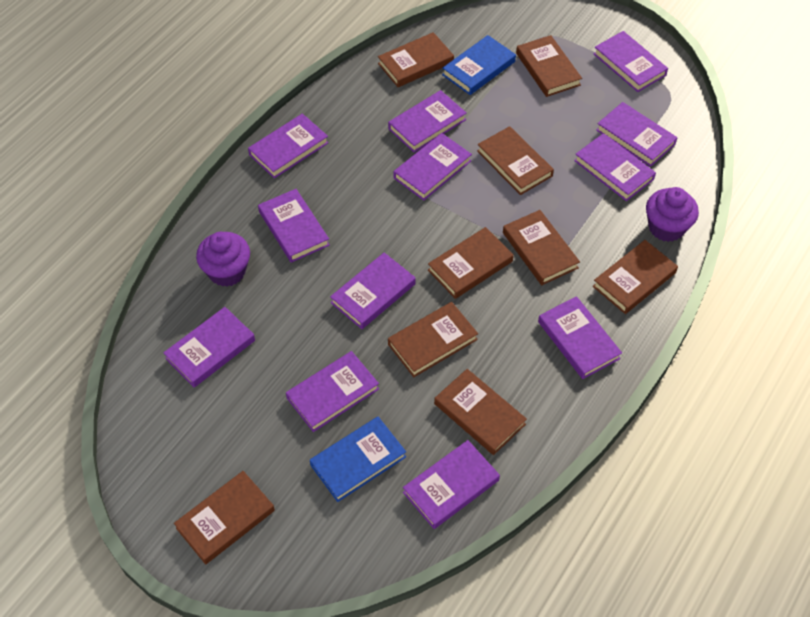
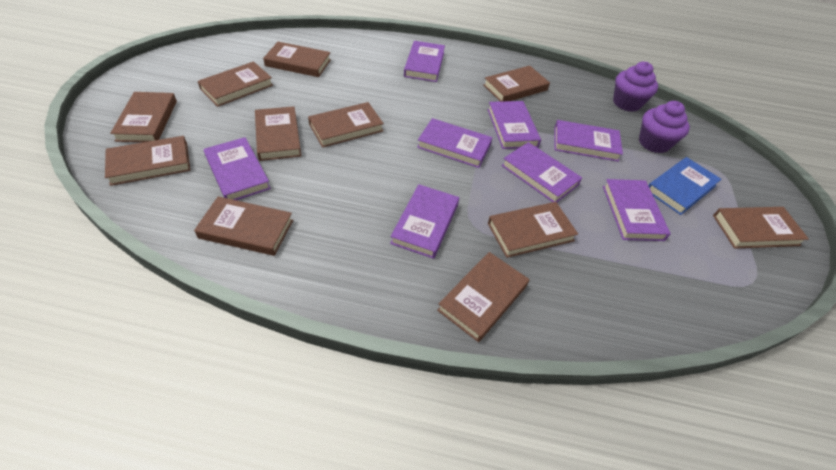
blue book: [310,417,406,502] [442,35,516,95] = 2 -> [648,157,721,215] = 1
brown book: [174,471,275,564] [378,32,454,87] [388,302,478,377] [428,227,514,299] [434,369,527,455] [477,126,554,195] [503,210,580,285] [516,35,582,97] [593,240,678,314] = 9 -> [105,136,190,186] [110,92,177,142] [194,196,293,256] [198,61,273,107] [255,106,301,161] [263,42,331,77] [308,102,384,148] [437,252,529,342] [483,66,550,102] [488,202,578,258] [713,207,809,249] = 11
purple book: [163,307,255,387] [248,114,329,178] [258,189,330,263] [286,351,379,432] [330,253,416,329] [388,90,467,152] [394,133,472,201] [403,440,500,529] [538,296,622,379] [574,133,656,201] [594,31,668,92] [596,102,677,167] = 12 -> [204,137,271,200] [390,184,459,259] [404,41,445,82] [417,118,492,168] [488,101,541,149] [501,142,582,202] [554,120,623,162] [603,179,671,241] = 8

